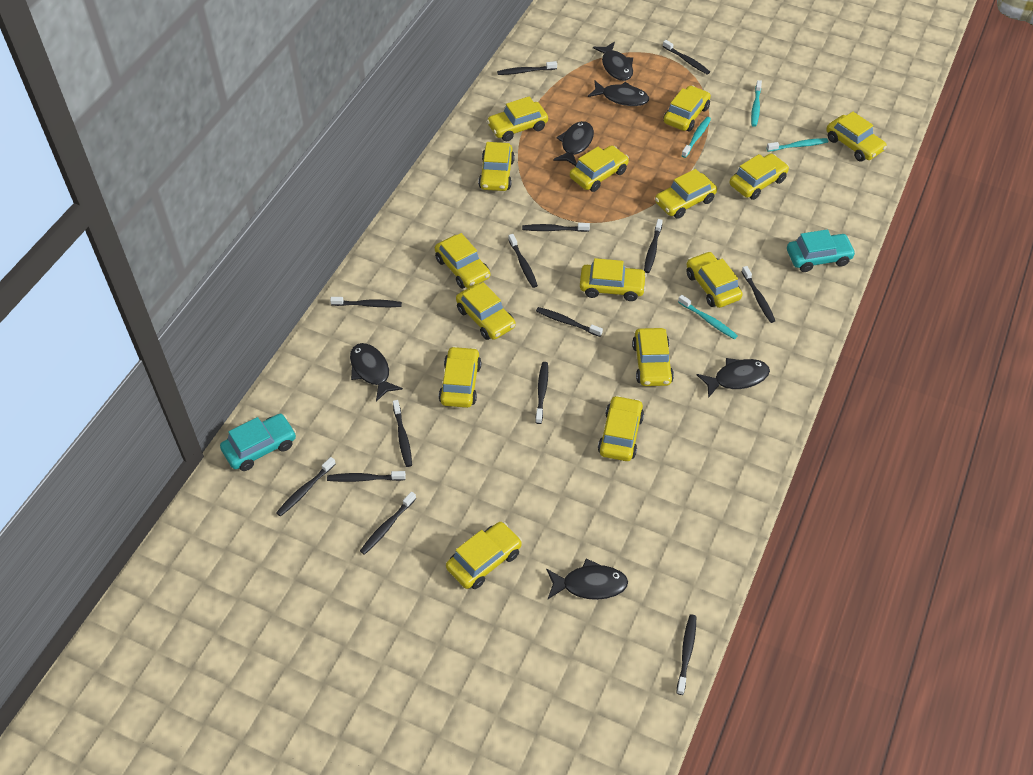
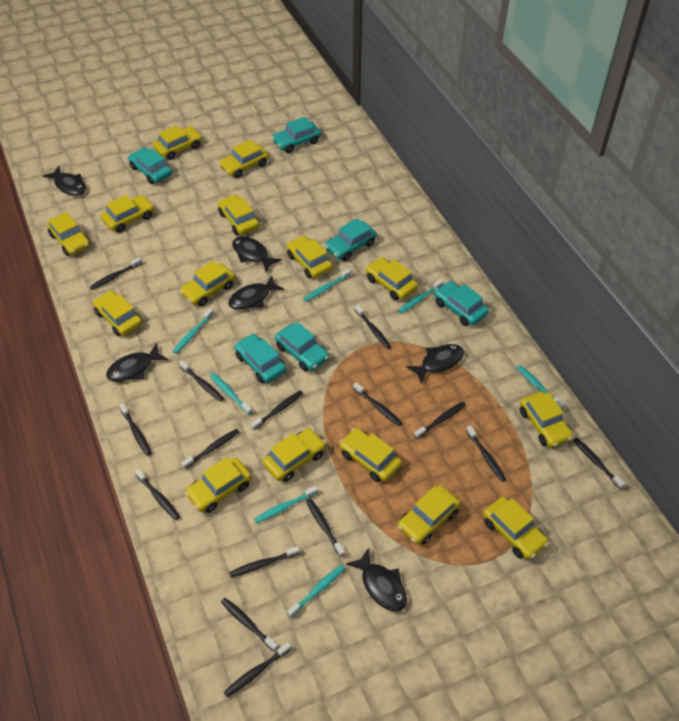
black toothbrush: [276,457,336,517] [327,471,406,482] [330,297,402,307] [360,492,416,555] [393,400,412,467] [497,61,557,75] [508,234,538,288] [522,223,590,232] [535,362,548,424] [536,307,603,337] [644,219,663,273] [663,40,710,75] [676,614,696,695] [742,266,775,323] = 14 -> [90,257,142,290] [119,403,152,455] [135,469,180,520] [179,360,224,402] [181,429,240,469] [221,598,278,652] [224,642,291,697] [229,546,300,577] [251,391,303,430] [306,498,345,557] [353,382,402,426] [355,304,391,349] [414,402,466,439] [466,426,506,482] [573,438,625,489] = 15
turquoise car: [220,414,296,471] [787,229,856,272] = 2 -> [128,148,172,184] [234,334,286,383] [272,117,321,153] [275,322,329,371] [325,218,377,261] [434,281,489,326] = 6
turquoise toothbrush: [678,295,738,339] [681,117,711,158] [751,80,762,127] [767,138,828,152] = 4 -> [173,309,213,354] [210,373,252,415] [254,486,318,523] [287,565,345,618] [304,269,351,302] [398,279,444,314] [517,365,564,409] = 7

